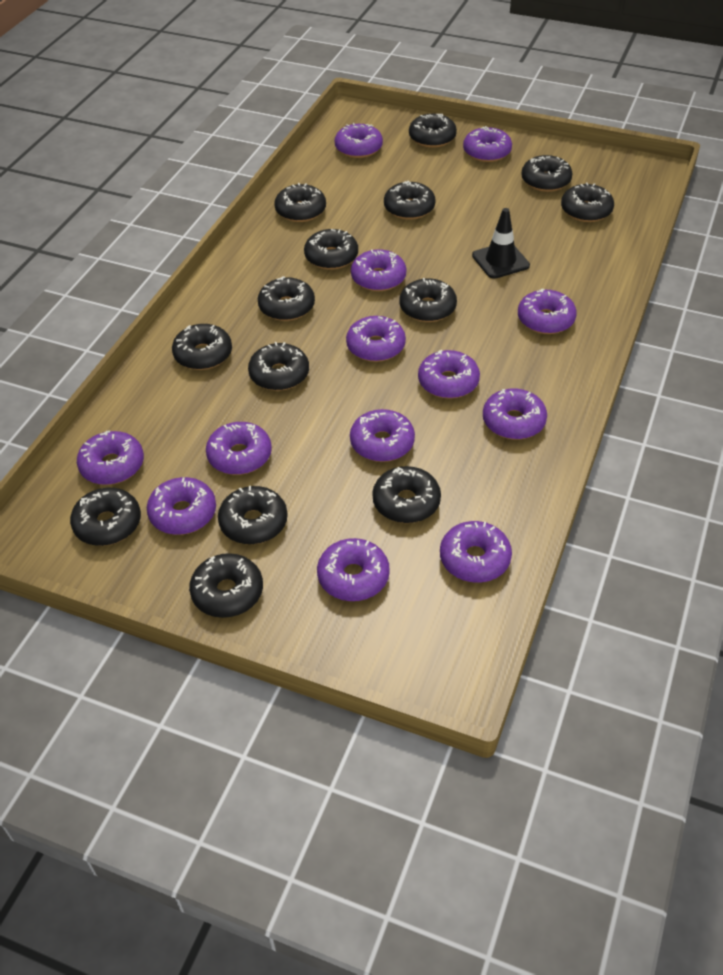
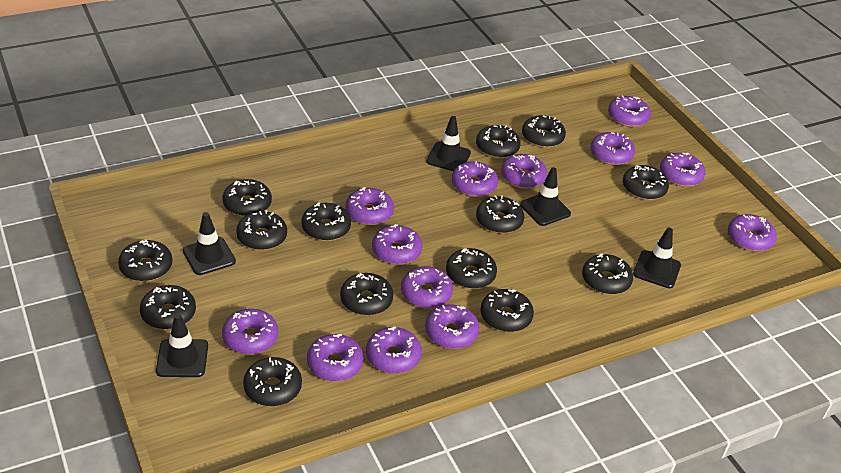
black traffic cone: [472,208,530,279] = 1 -> [156,314,208,377] [183,212,236,275] [426,116,471,171] [520,167,571,226] [633,228,681,288] = 5

